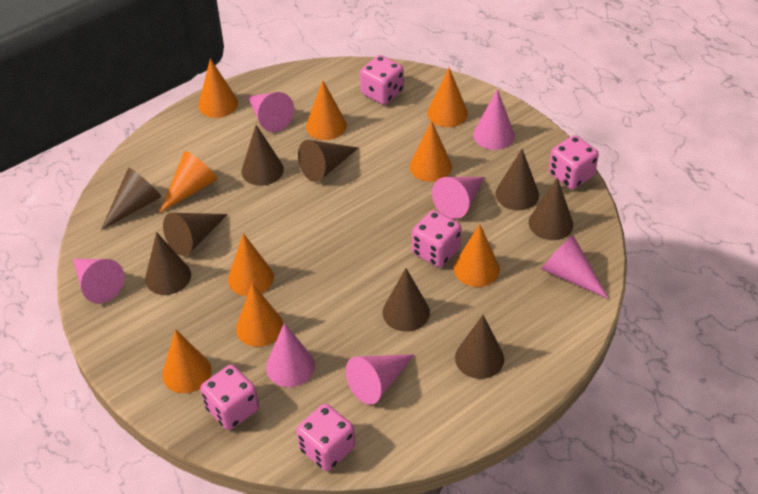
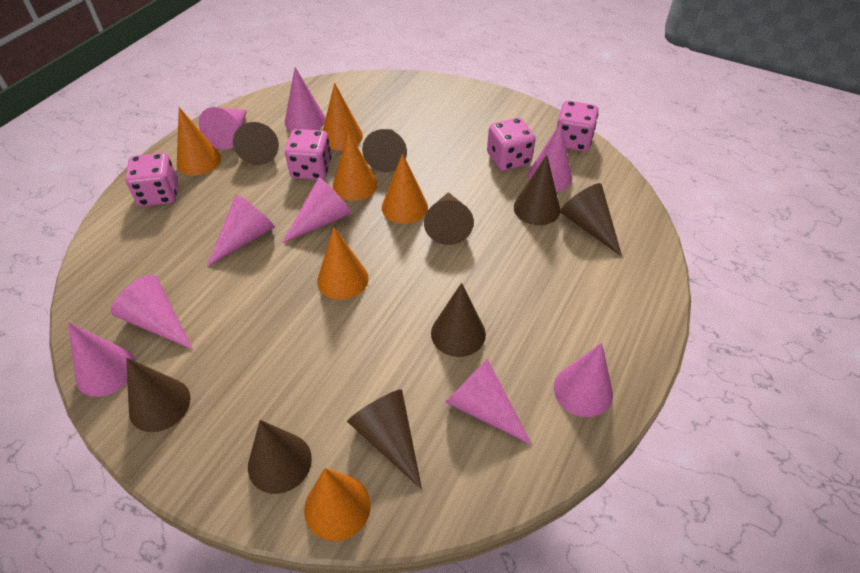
orange cone: [159,151,218,213] [162,329,212,393] [198,58,238,118] [228,233,274,296] [236,283,283,347] [306,80,347,140] [410,121,452,182] [427,68,468,127] [454,224,500,287] = 9 -> [177,107,221,176] [304,468,371,541] [317,227,369,300] [323,83,363,150] [333,131,378,201] [382,153,428,224] = 6
pink cone: [73,259,124,303] [247,92,294,132] [266,323,315,387] [346,354,415,405] [432,177,485,219] [473,89,515,150] [541,235,609,299] = 7 -> [68,322,136,397] [111,275,193,349] [199,107,247,150] [207,195,275,267] [282,177,351,243] [285,67,326,131] [446,358,532,445] [528,123,572,192] [554,343,613,417] = 9
pink dice: [200,365,259,430] [296,404,355,471] [360,55,404,105] [412,210,461,268] [549,135,599,189] = 5 -> [125,153,178,207] [285,129,331,180] [487,118,536,171] [556,101,598,152] = 4

